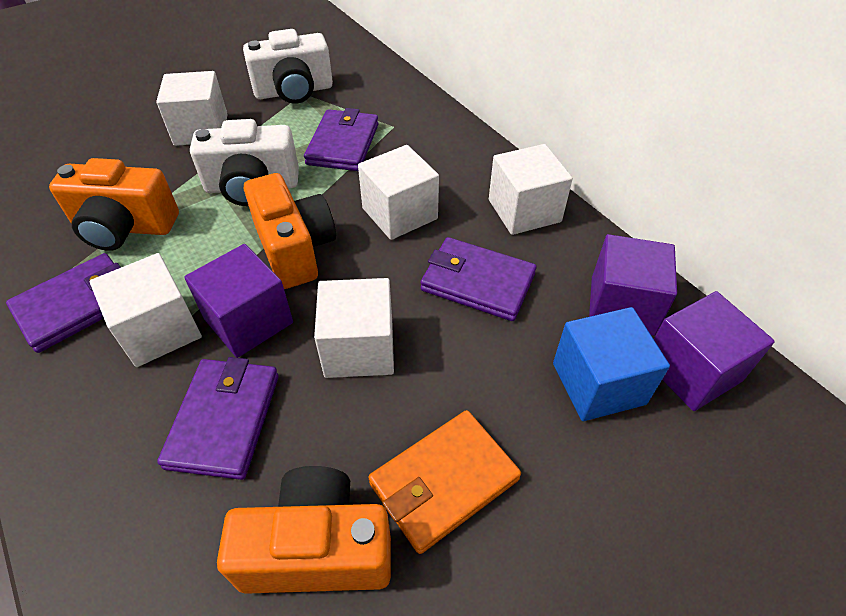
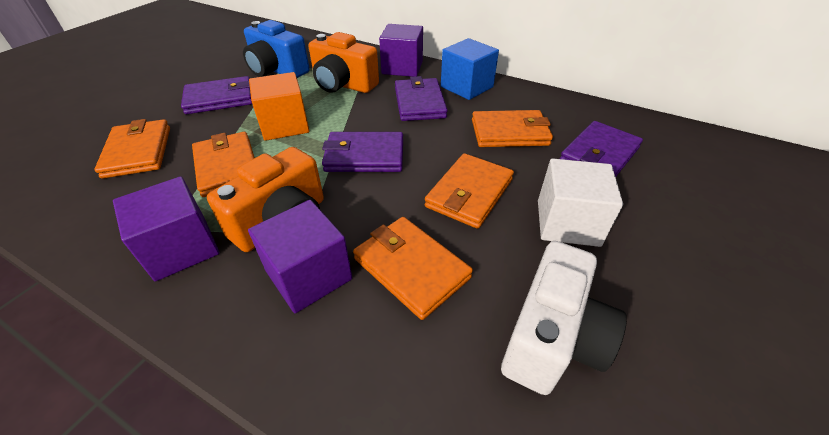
blue camera: none = 0 -> [243,20,310,78] = 1
orange camera: [49,158,179,251] [217,466,391,594] [244,173,336,289] = 3 -> [207,147,324,252] [309,32,379,93] = 2
orange cube: none = 0 -> [249,72,309,141] = 1
orange wallet: [368,410,521,554] = 1 -> [94,119,170,179] [192,132,255,197] [353,217,473,320] [425,153,514,229] [472,110,553,147] = 5
white camera: [190,119,299,206] [243,29,333,104] = 2 -> [501,241,627,395] = 1
white cube: [90,253,202,367] [156,71,227,146] [314,278,394,378] [358,145,439,240] [489,144,573,235] = 5 -> [538,158,623,247] = 1

